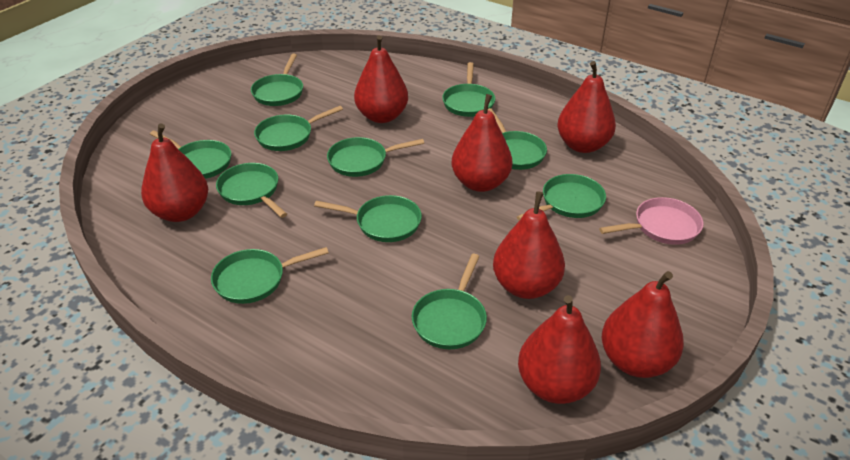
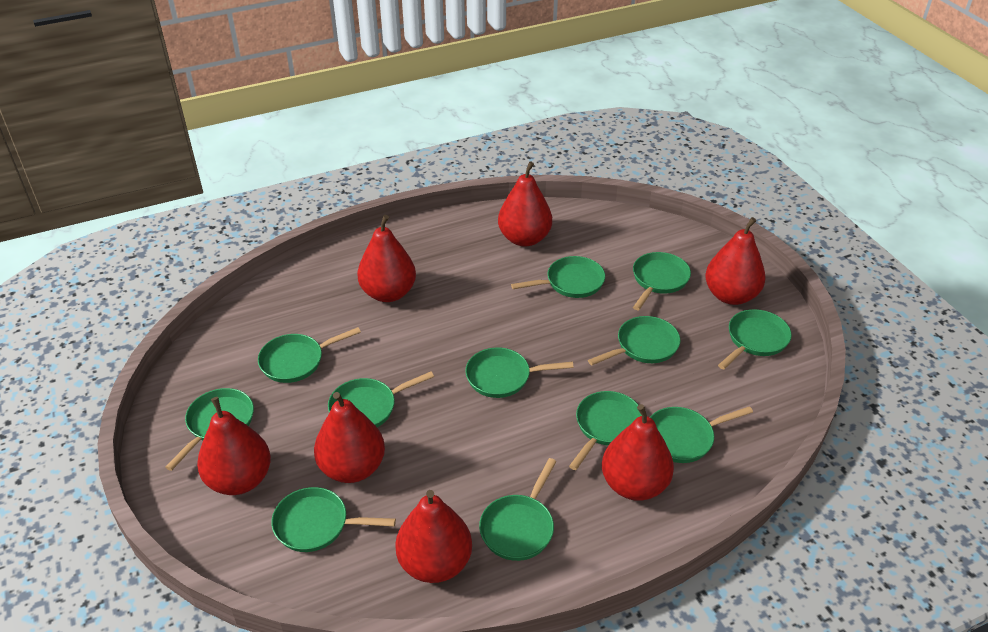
green pan: [150,130,231,179] [211,247,329,304] [216,163,287,218] [251,54,303,106] [254,106,343,151] [314,195,422,242] [327,137,424,177] [412,254,487,349] [442,62,496,117] [488,108,547,170] [517,174,606,221] = 11 -> [165,388,254,471] [258,327,361,383] [271,487,396,552] [328,372,434,427] [465,348,574,398] [479,458,557,561] [511,256,605,298] [569,391,642,470] [588,316,681,365] [633,252,691,310] [650,406,753,463] [718,309,792,369] = 12
pink pan: [599,197,703,245] = 1 -> none = 0

